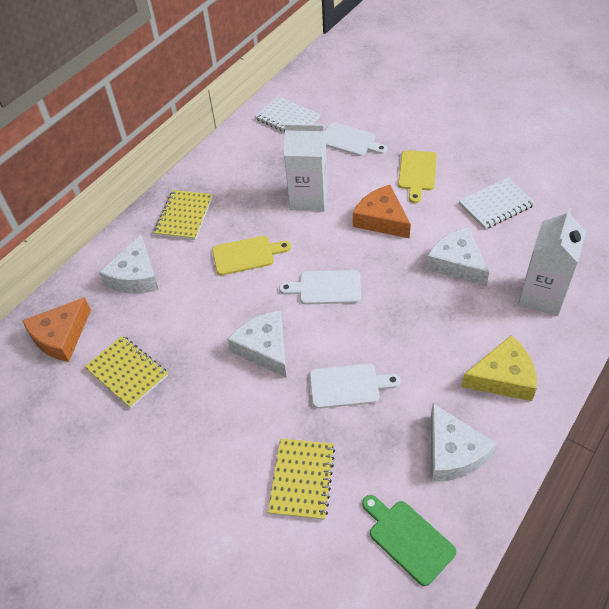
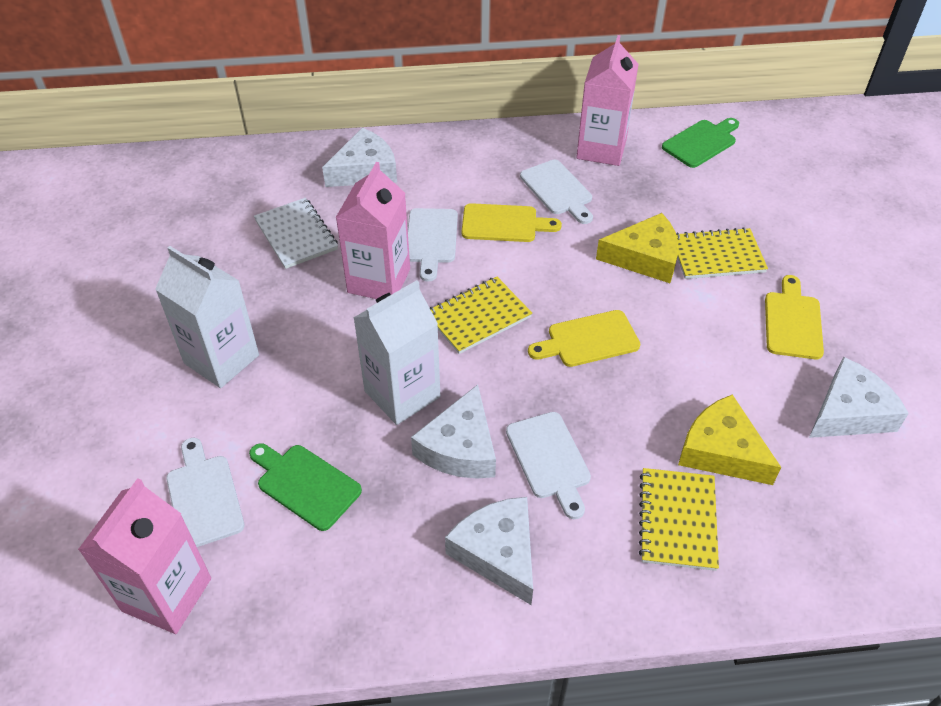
green cutting board: [362,495,456,586] = 1 -> [249,443,362,531] [662,118,739,168] = 2
orange cheese: [22,297,91,362] [353,185,411,238] = 2 -> none = 0
pink carton: none = 0 -> [78,478,211,634] [335,162,410,299] [576,35,639,166] = 3
white cutting board: [279,270,361,305] [310,364,401,409] [325,122,388,156] = 3 -> [166,438,245,547] [408,208,458,281] [506,412,591,519] [520,160,593,224] = 4
white notebook: [255,96,321,133] [459,177,536,229] = 2 -> [254,198,338,269] = 1
yellow cheese: [461,335,537,401] = 1 -> [596,213,678,283] [678,395,781,485] = 2
yellow cutting board: [212,236,291,275] [398,150,437,203] = 2 -> [461,203,562,242] [528,310,640,367] [765,275,824,359] = 3

